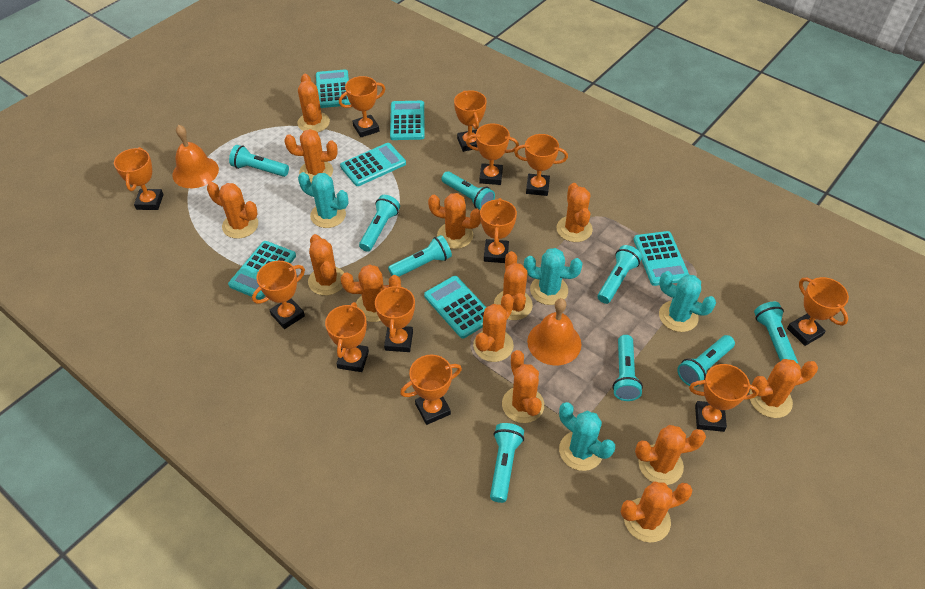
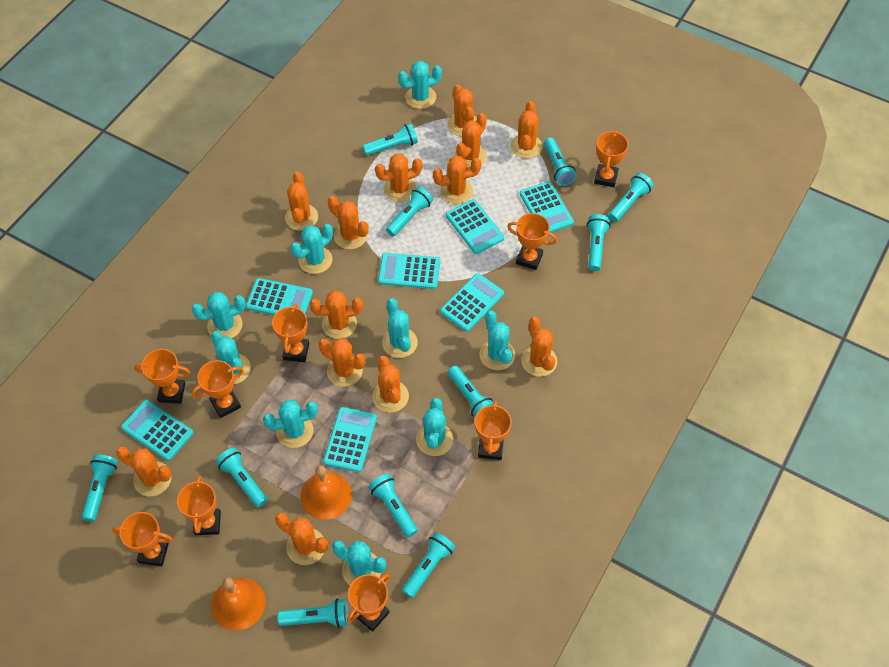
orange trophy: [114,147,164,210] [252,261,305,329] [325,302,369,372] [339,76,385,137] [375,284,415,352] [400,355,462,425] [454,90,487,152] [466,124,519,185] [480,198,517,263] [514,134,568,196] [689,364,759,432] [787,277,849,346] = 12 -> [112,512,172,566] [134,349,190,404] [177,476,221,535] [192,360,243,418] [272,303,309,362] [347,573,390,632] [475,400,512,460] [507,213,557,270] [594,130,629,187] = 9
turquoise cactus: [298,172,348,228] [524,248,583,305] [559,402,615,471] [659,271,716,332] = 4 -> [192,292,246,338] [211,331,251,384] [263,400,318,448] [291,224,333,274] [332,540,386,585] [382,298,418,358] [398,61,442,109] [416,398,453,456] [480,311,515,370] = 9
turquoise calculator: [228,241,296,300] [316,69,350,108] [340,143,406,186] [390,101,425,140] [424,276,486,338] [633,231,689,286] = 6 -> [121,400,193,461] [246,278,313,315] [323,407,377,472] [378,253,440,289] [440,273,504,332] [446,199,504,254] [520,181,574,233] = 7
turquoise flashlight: [229,145,289,177] [359,195,400,252] [388,235,452,277] [441,171,495,210] [490,423,524,503] [598,245,642,304] [612,335,643,401] [677,335,735,387] [754,302,798,364] = 9 -> [81,454,118,522] [215,448,267,508] [277,598,348,628] [363,123,418,156] [368,474,418,538] [386,186,433,236] [402,532,455,598] [448,366,493,417] [544,137,577,186] [587,214,610,271] [609,173,653,222] = 11

